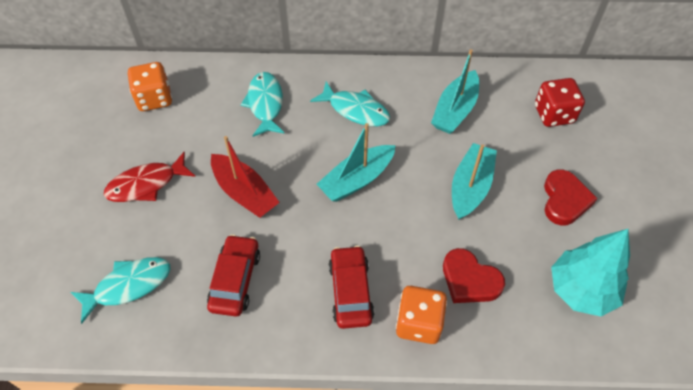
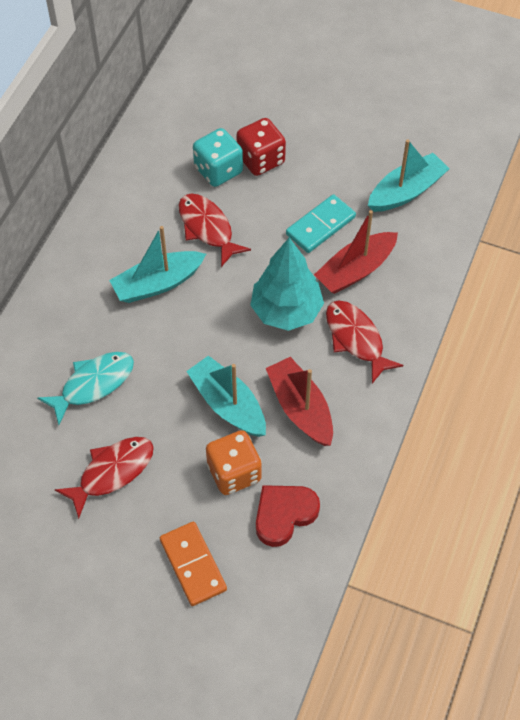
orange dice: [128,62,172,111] [396,286,447,344] = 2 -> [206,430,262,495] = 1
orange domino: none = 0 -> [160,521,227,606] = 1
red boat: [211,136,280,218] = 1 -> [266,357,333,446] [314,210,398,294] = 2
red car: [207,234,260,317] [329,245,374,329] = 2 -> none = 0
red fish: [104,152,196,202] = 1 -> [55,437,154,519] [178,194,251,267] [326,300,403,384] = 3
red heart: [443,248,505,303] [544,169,598,226] = 2 -> [256,485,320,547] = 1
turquoise dice: none = 0 -> [193,128,243,187] = 1
turquoise domino: none = 0 -> [286,194,356,253] = 1
turquoise fish: [71,257,171,324] [241,72,285,137] [310,81,390,126] = 3 -> [37,352,134,425] = 1

